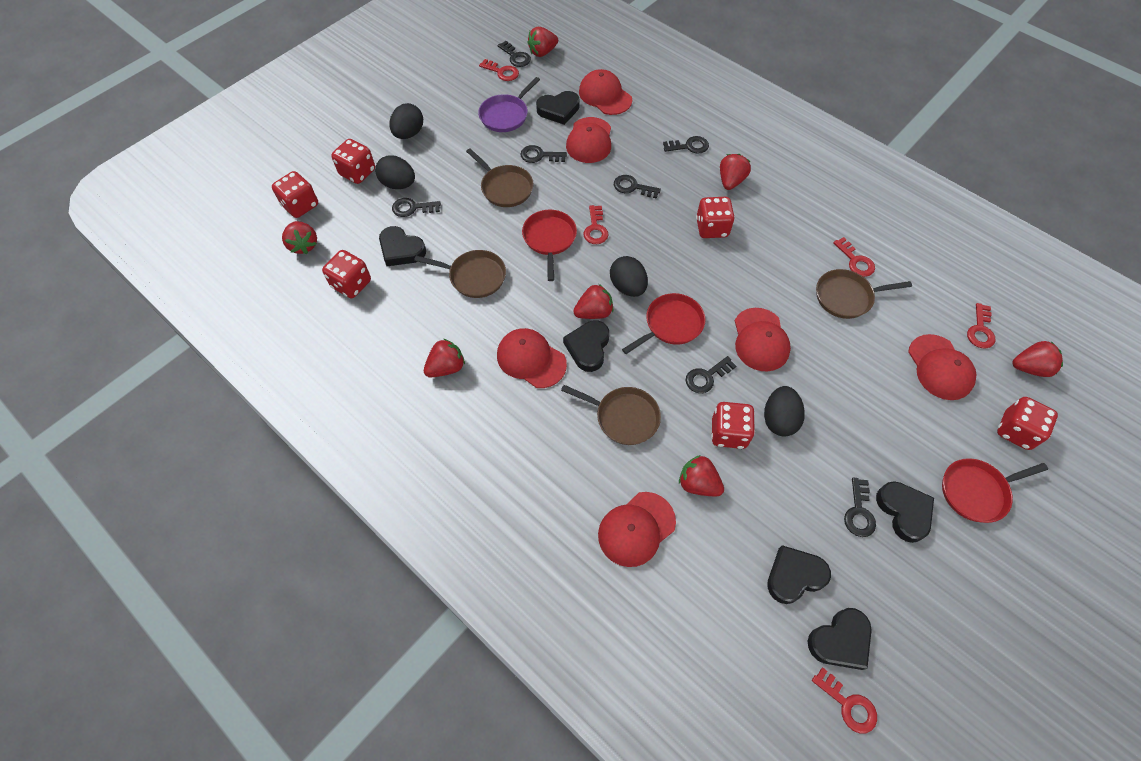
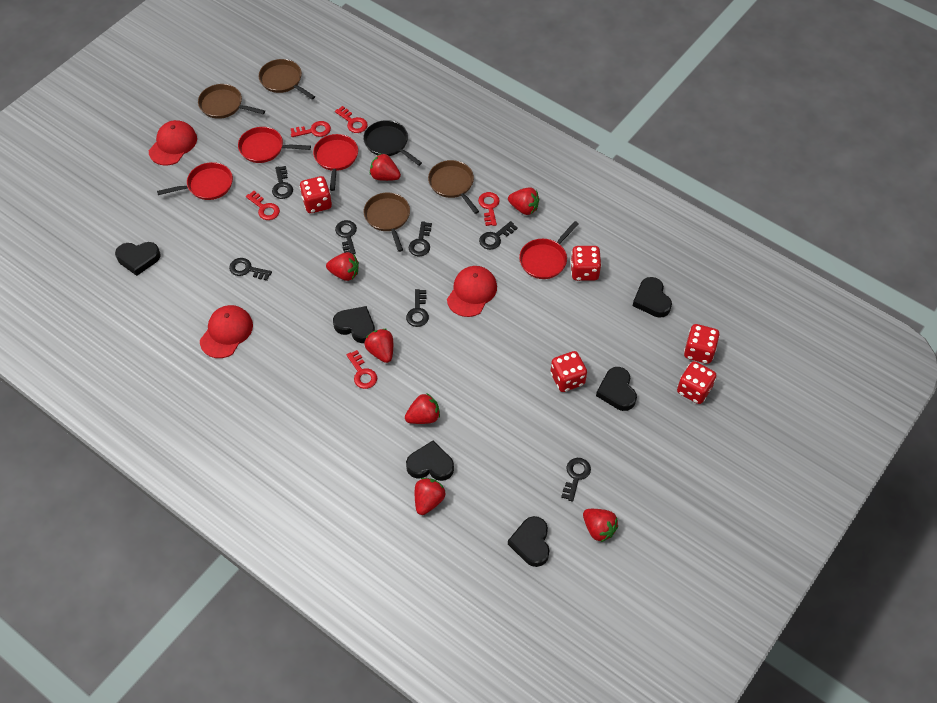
black egg: [375,155,415,189] [389,103,423,139] [610,256,648,297] [764,386,805,436] = 4 -> none = 0
black pan: none = 0 -> [363,120,422,166] = 1
purple pan: [478,77,540,132] = 1 -> none = 0
red cap: [497,328,567,388] [566,117,611,163] [579,69,632,115] [598,492,676,567] [735,308,791,372] [908,334,976,400] = 6 -> [149,120,197,165] [200,305,253,358] [447,266,497,317] = 3
red dice: [272,171,318,218] [322,250,371,298] [331,139,375,184] [696,197,735,238] [711,402,755,449] [997,397,1058,450] = 6 -> [300,176,332,213] [550,351,587,392] [570,246,601,281] [677,361,717,404] [684,324,720,364] = 5
red pan: [522,210,577,281] [622,293,705,354] [942,458,1048,523] = 3 -> [157,162,233,200] [238,127,311,163] [313,134,358,191] [519,221,579,279] = 4

